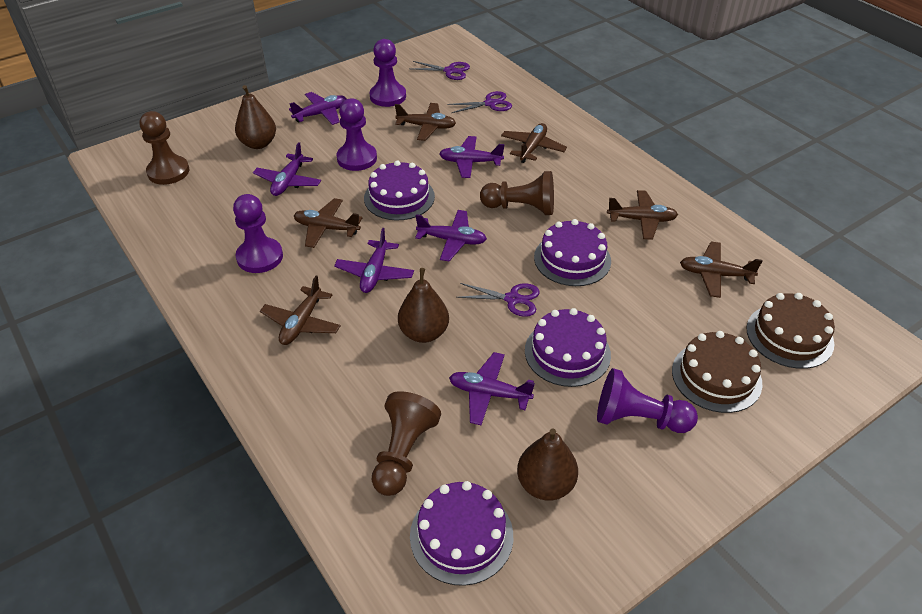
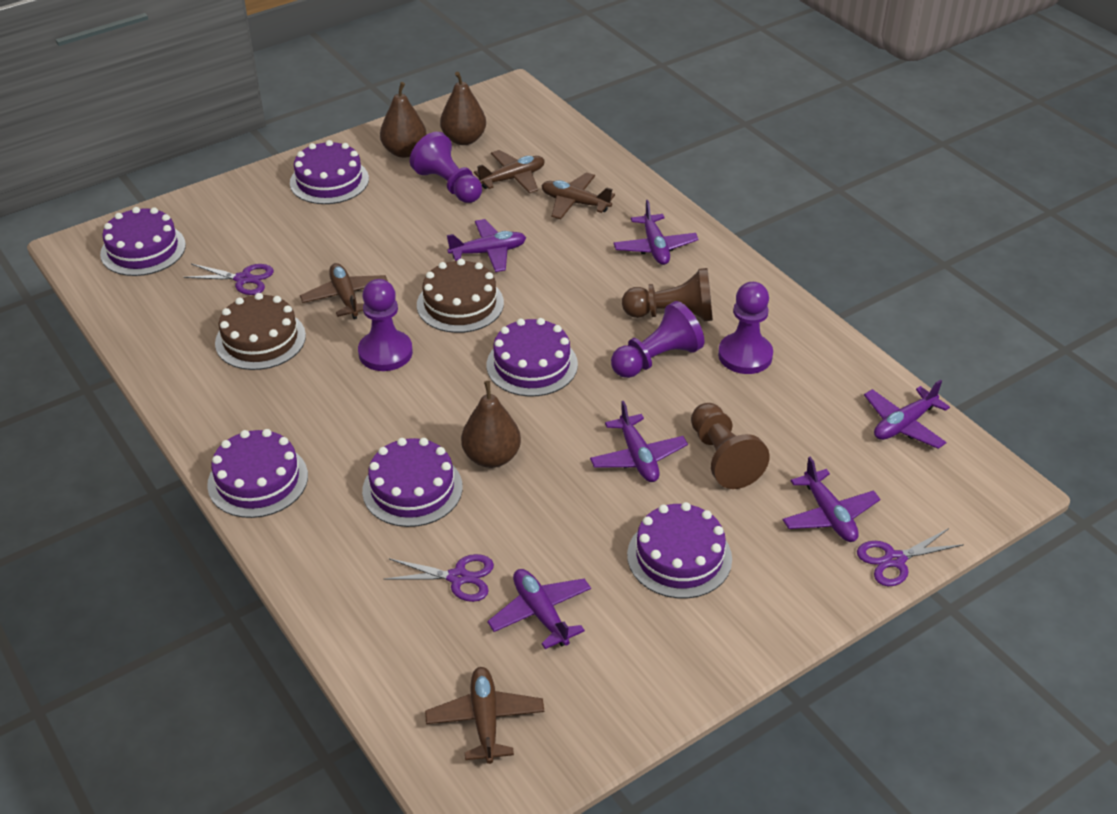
brown pawn: [140,111,189,185] [372,391,441,496] [480,171,554,215] = 3 -> [622,268,713,321] [691,403,770,489] = 2
brown plane: [260,275,341,345] [294,198,362,248] [395,103,456,141] [501,123,567,163] [607,190,678,240] [680,241,763,298] = 6 -> [300,263,388,319] [425,667,544,764] [474,150,545,193] [541,173,615,219] = 4
purple cake: [364,160,435,221] [410,481,513,586] [525,308,611,387] [534,219,611,286] = 4 -> [100,207,186,276] [207,429,308,518] [290,140,369,204] [362,438,463,527] [487,318,578,396] [627,502,732,598] = 6

